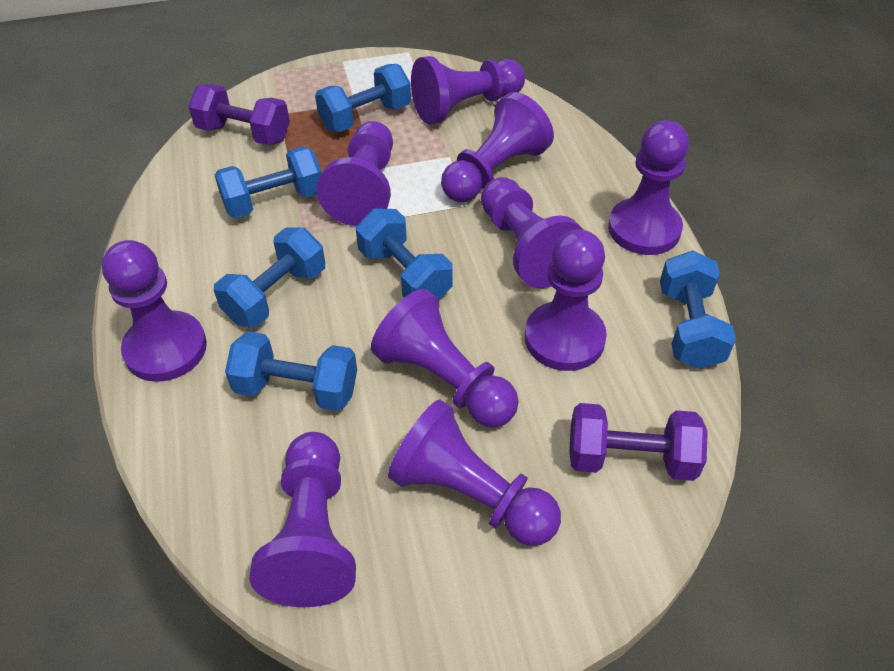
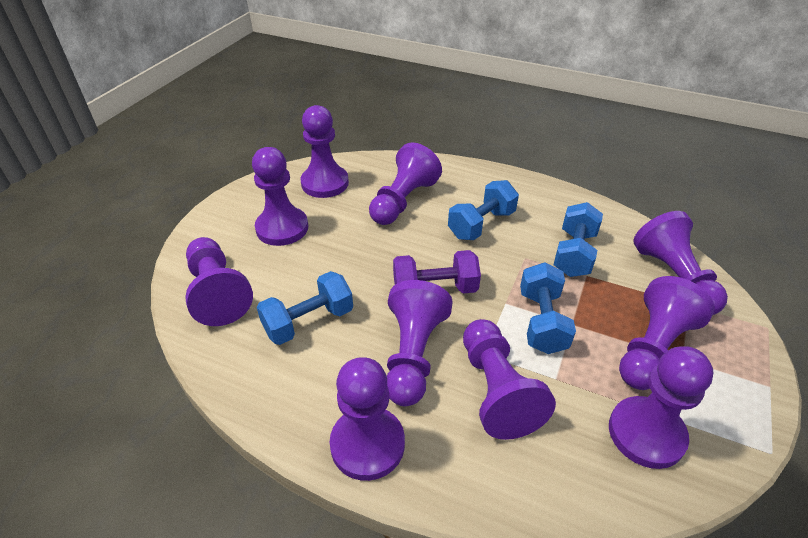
blue dumbbell: [214,227,325,327] [215,146,322,218] [225,331,357,411] [315,64,411,132] [356,208,453,300] [660,251,736,369] = 6 -> [257,271,353,345] [448,180,519,240] [520,262,576,354] [554,202,603,277] = 4
purple dumbbell: [188,84,290,145] [569,403,708,481] = 2 -> [393,250,481,294] = 1

